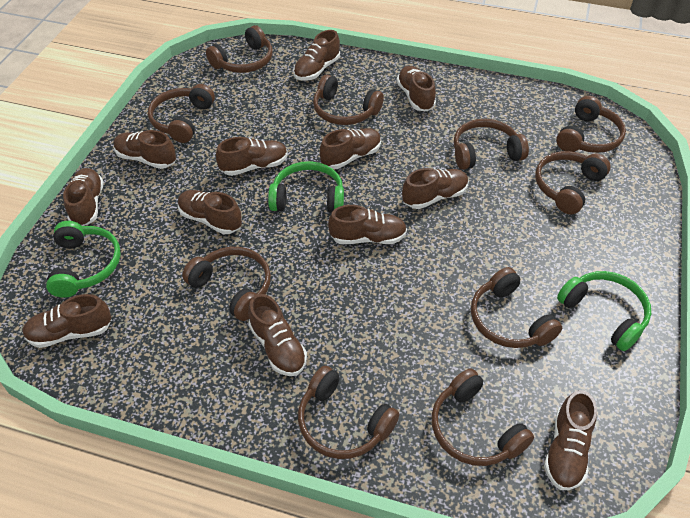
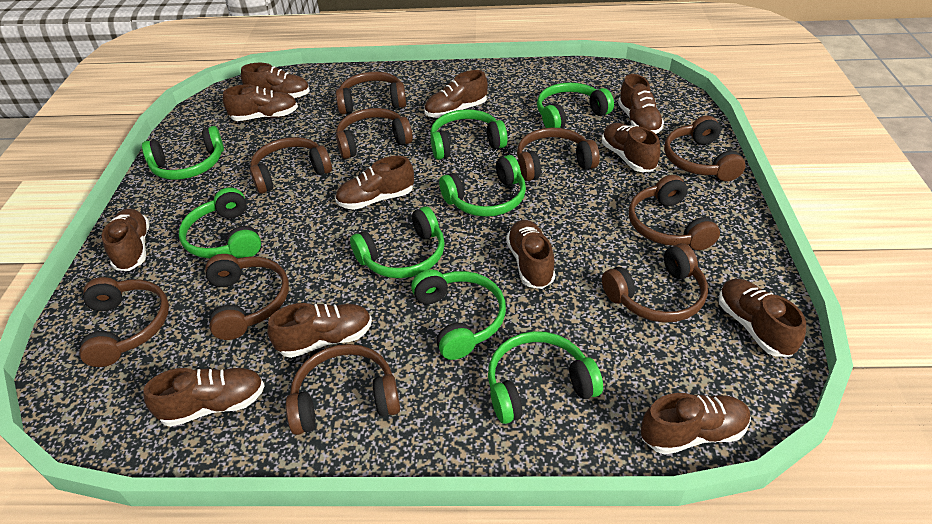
green headphones: [46,221,121,298] [268,161,344,213] [557,271,651,351] = 3 -> [142,126,224,180] [179,187,261,258] [350,206,445,278] [411,269,506,360] [430,109,508,160] [439,155,526,217] [488,331,603,424] [537,82,614,128] = 8

